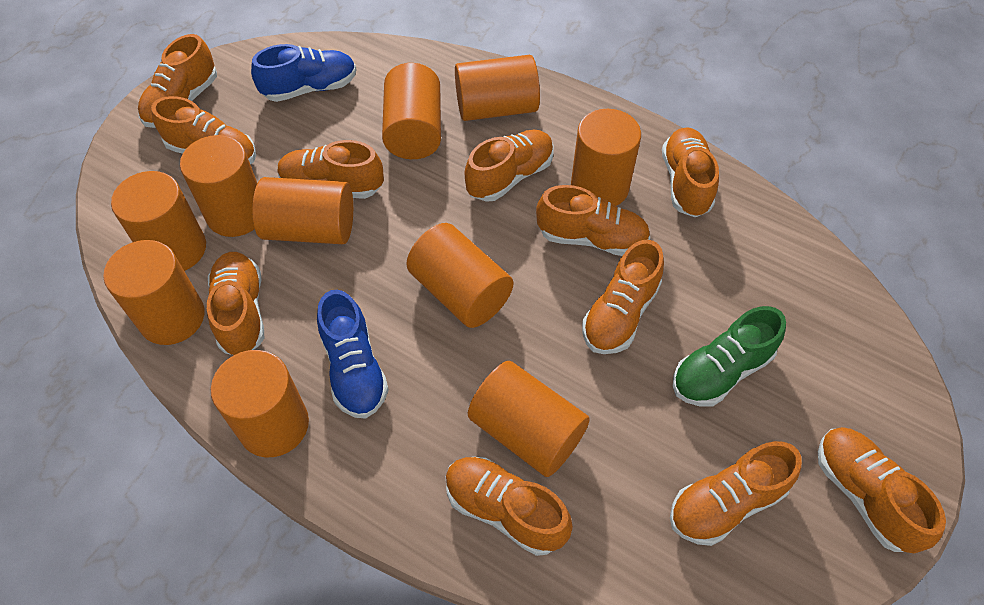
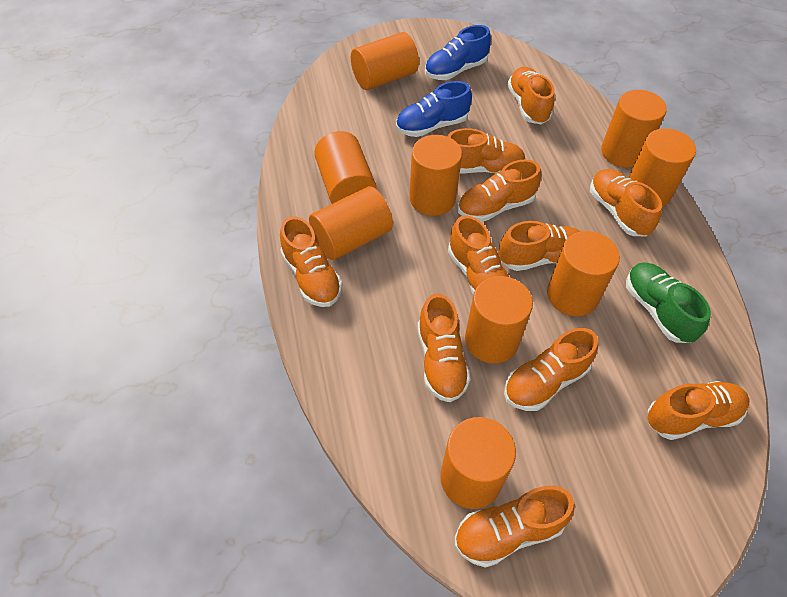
orange cylinder: [103,240,205,345] [111,171,206,271] [180,135,257,237] [211,350,309,457] [252,177,353,244] [382,63,441,159] [406,223,513,328] [455,55,540,121] [468,361,590,477] [571,109,641,206] = 10 -> [309,186,393,260] [314,131,376,204] [351,32,419,90] [409,135,462,216] [440,417,516,509] [465,276,533,363] [547,231,620,316] [601,90,667,168] [629,128,696,207] = 9

